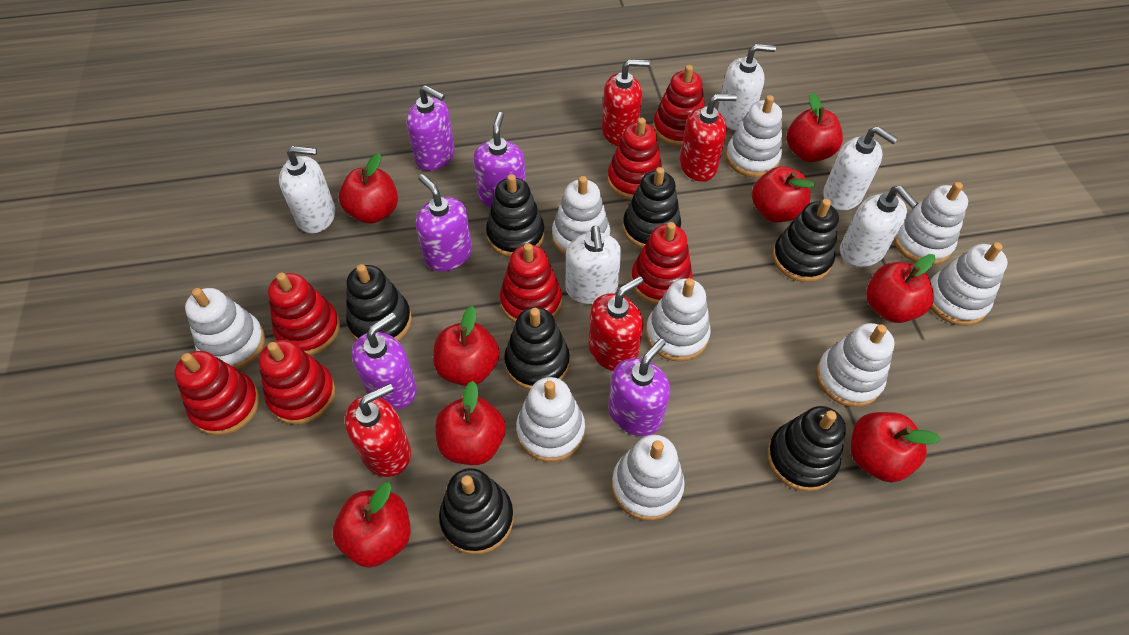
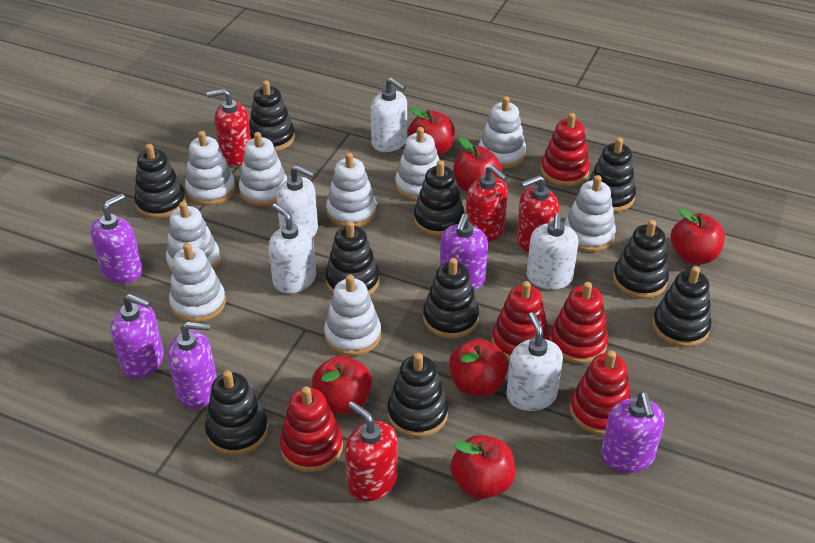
black stacking toy: [346,264,412,341] [439,468,514,555] [486,174,544,257] [504,307,570,390] [623,167,681,249] [767,406,846,491] [773,199,839,282] = 7 -> [134,144,186,219] [205,370,268,456] [249,80,295,151] [325,221,380,295] [387,353,448,437] [414,160,465,236] [423,258,479,339] [588,138,636,212] [613,220,669,299] [653,266,712,347] = 10
red apple: [332,482,411,568] [339,153,398,224] [433,306,500,386] [435,381,506,465] [752,166,815,222] [787,93,843,162] [851,412,941,482] [866,254,935,323] = 8 -> [312,355,372,414] [408,107,455,156] [449,339,509,396] [450,435,515,499] [453,137,502,192] [671,208,725,264] = 6
red stacking toy: [174,351,260,436] [259,340,335,425] [268,273,340,355] [500,243,562,323] [607,118,662,200] [631,222,693,305] [653,65,705,147] = 7 -> [280,386,343,472] [492,281,550,361] [541,113,590,186] [550,282,608,364] [570,351,631,435] = 5

